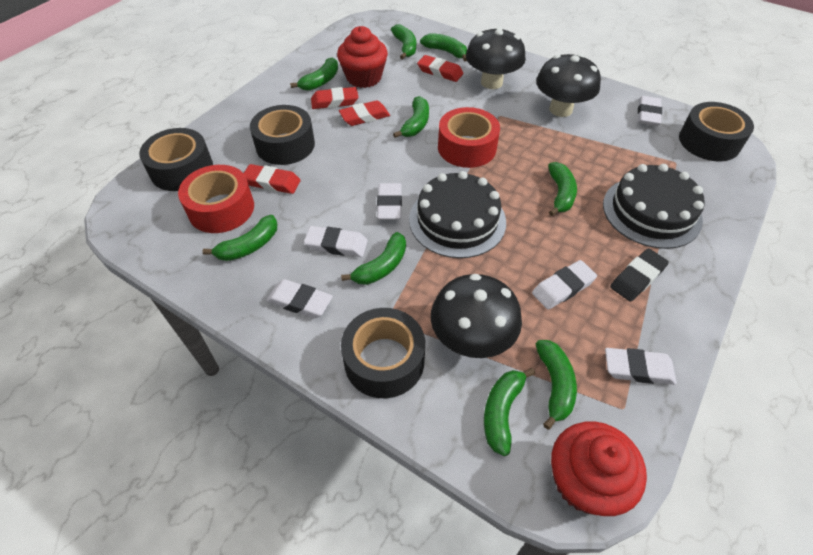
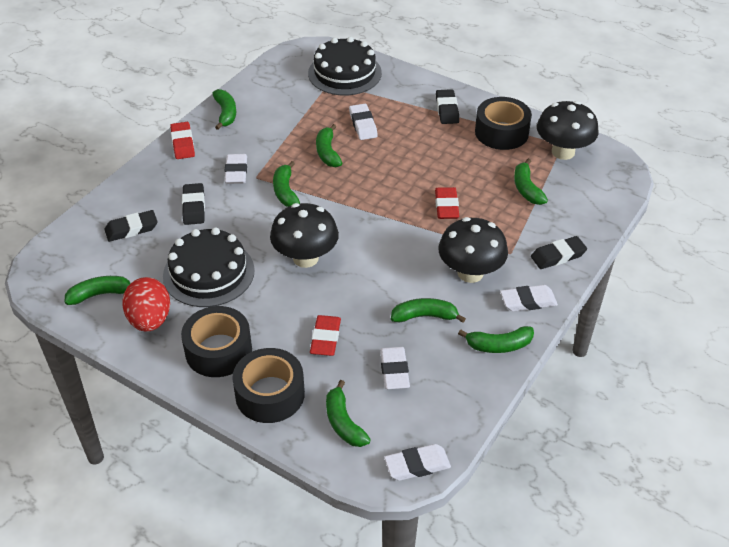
black eraser: [610,248,669,302] = 1 -> [104,210,158,242] [182,183,205,225] [436,89,459,124] [531,236,587,269] = 4
black tape: [139,128,213,191] [250,105,315,165] [341,308,425,398] [679,102,754,161] = 4 -> [181,306,252,377] [232,348,305,423] [475,97,532,150] = 3
green banana: [202,215,277,261] [290,58,338,91] [341,232,406,285] [391,24,416,60] [393,96,429,138] [420,33,467,61] [484,368,535,456] [536,340,577,430] [548,162,577,216] = 9 -> [65,276,131,305] [212,89,236,130] [273,161,300,207] [316,124,342,167] [326,380,371,447] [391,298,466,323] [458,326,534,353] [514,159,548,205] = 8
red cupcake: [337,26,388,88] [551,421,647,516] = 2 -> none = 0
red egg: none = 0 -> [122,277,170,332] = 1
red eraser: [244,164,301,194] [311,87,358,109] [339,100,390,126] [417,55,463,82] = 4 -> [170,122,195,159] [310,315,341,356] [435,187,459,219] = 3
red tape: [178,165,254,233] [438,107,500,168] = 2 -> none = 0
white eraser: [266,279,333,318] [304,226,368,257] [377,183,402,220] [532,260,597,310] [605,348,677,385] [638,96,662,126] = 6 -> [224,154,247,184] [349,104,378,140] [380,347,410,389] [384,444,451,481] [500,285,558,312] = 5

